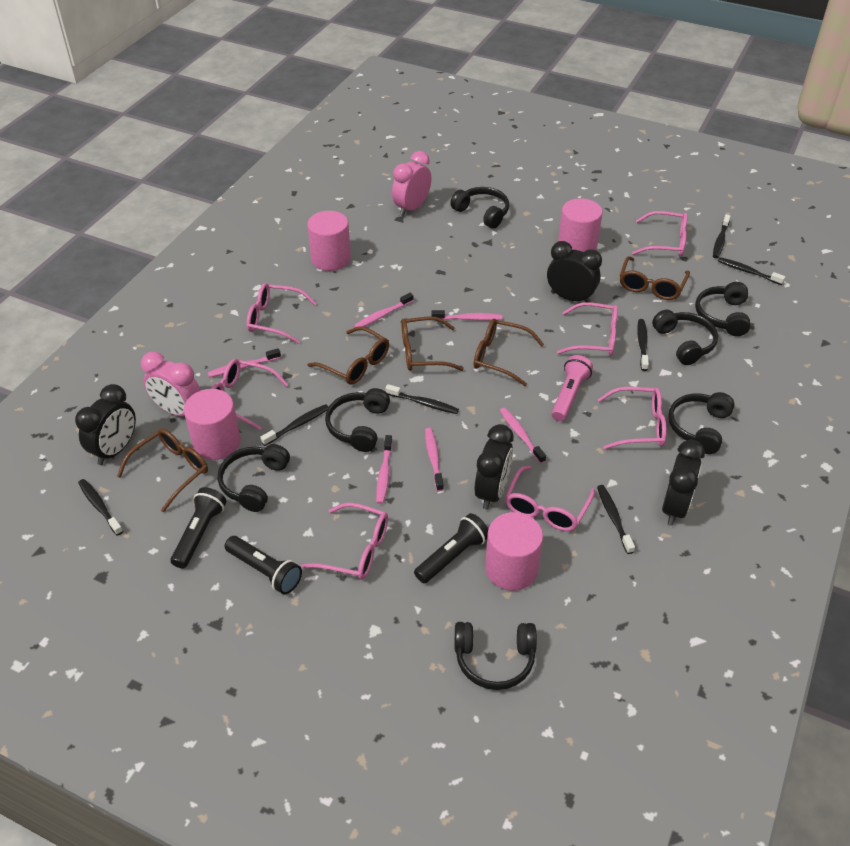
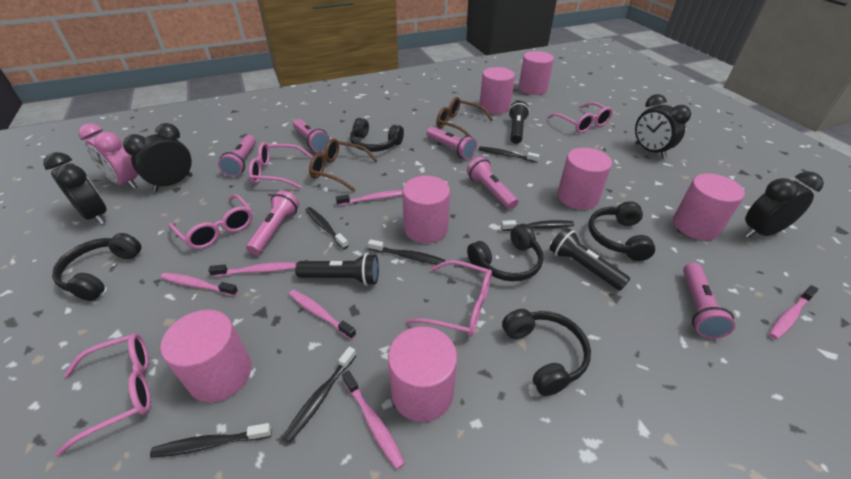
black headphones: [218,444,290,512] [325,388,390,452] [450,187,509,228] [455,622,537,690] [652,310,718,365] [668,392,734,454] [695,282,750,336] = 7 -> [52,233,142,301] [350,118,404,152] [467,224,543,282] [502,309,591,396] [589,201,655,261] = 5
black toothbrush: [78,479,123,536] [260,404,328,446] [385,384,459,414] [597,485,635,554] [637,319,649,371] [713,215,730,258] [718,257,785,285] = 7 -> [150,423,272,458] [283,347,357,442] [306,207,348,249] [368,239,445,265] [479,146,540,163] [501,220,574,231] = 6
brown glasses: [117,429,208,513] [307,326,389,385] [401,317,463,371] [474,319,544,386] [620,256,690,300] = 5 -> [309,139,378,192] [436,97,493,138] = 2
pink clock: [141,352,201,416] [392,151,432,217] = 2 -> [78,123,138,189] = 1
pink cylinder: [184,389,241,460] [308,211,351,271] [485,512,543,591] [558,198,603,252] = 4 -> [160,310,251,402] [388,326,457,422] [402,176,450,243] [480,67,515,114] [519,51,554,95] [557,148,612,210] [673,173,745,240] = 7
pink flashlight: [551,355,593,421] = 1 -> [218,135,256,177] [246,190,299,255] [293,119,330,152] [426,127,477,159] [467,157,519,210] [683,263,735,339] = 6
pink glasses: [211,359,289,430] [247,283,317,344] [301,503,388,580] [505,466,595,531] [557,302,618,356] [598,387,667,449] [632,211,688,257] = 7 -> [55,333,151,456] [168,194,253,249] [248,142,313,189] [406,260,492,337] [547,102,613,133] = 5

